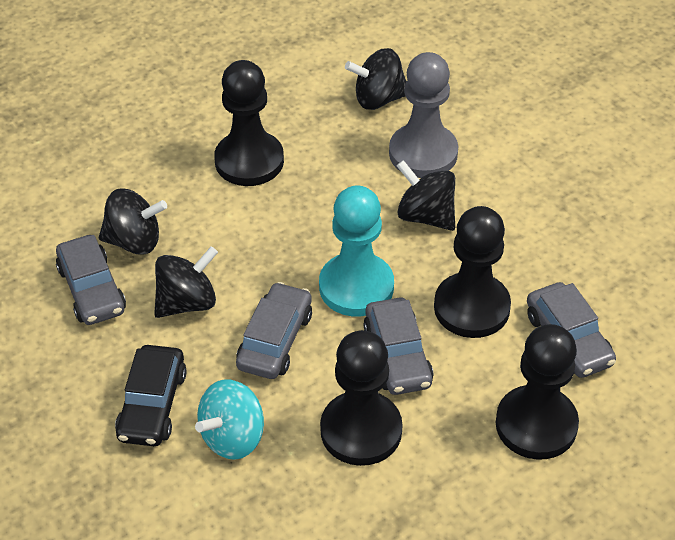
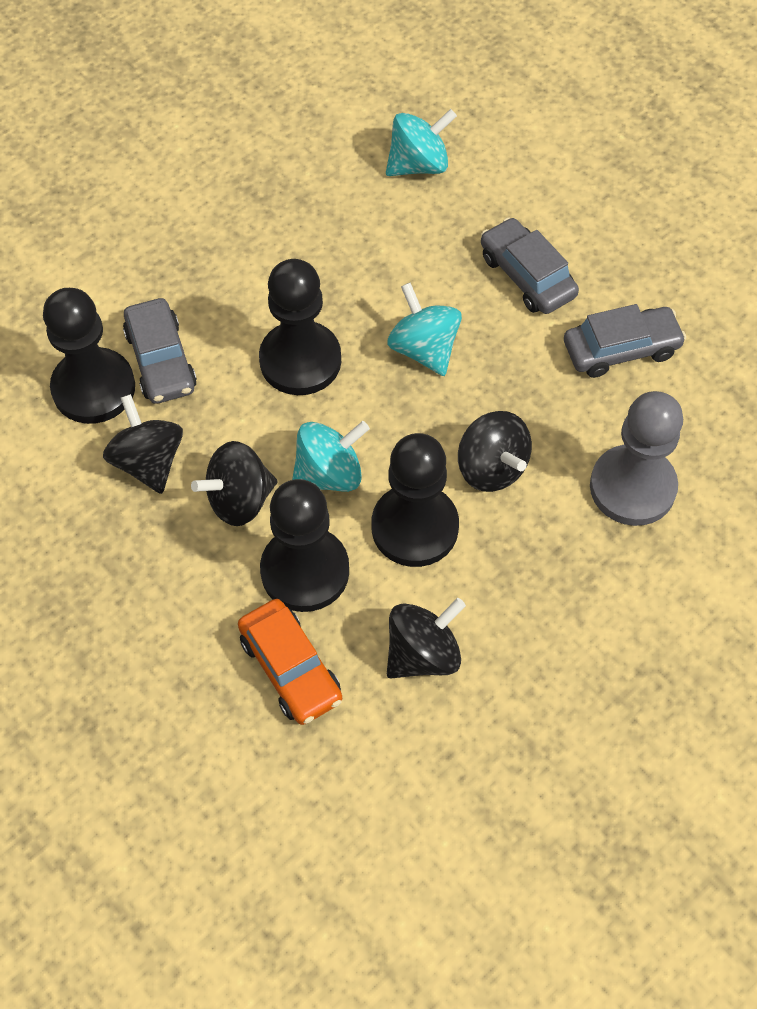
black car: [115,345,187,446] = 1 -> none = 0
grey car: [56,235,126,325] [236,282,312,379] [364,298,433,395] [527,282,616,378] = 4 -> [123,298,197,404] [481,217,579,314] [564,304,686,378] = 3
orange car: none = 0 -> [238,599,342,725] = 1
turquoise pawn: [319,186,394,316] = 1 -> none = 0
turquoise spinning top: [195,379,264,460] = 1 -> [292,421,370,492] [386,109,457,176] [387,283,462,376] = 3

